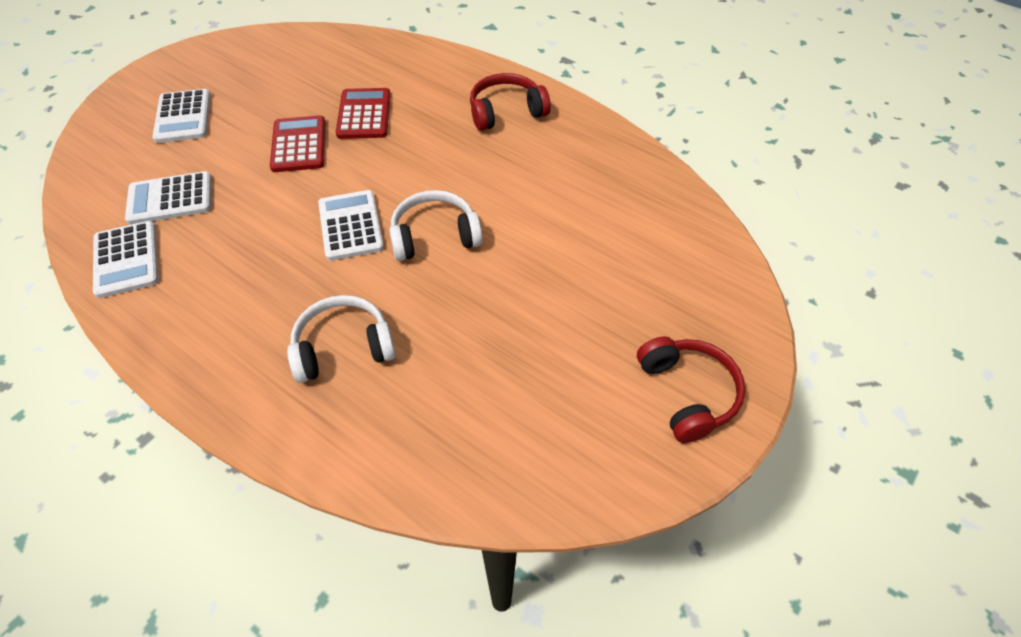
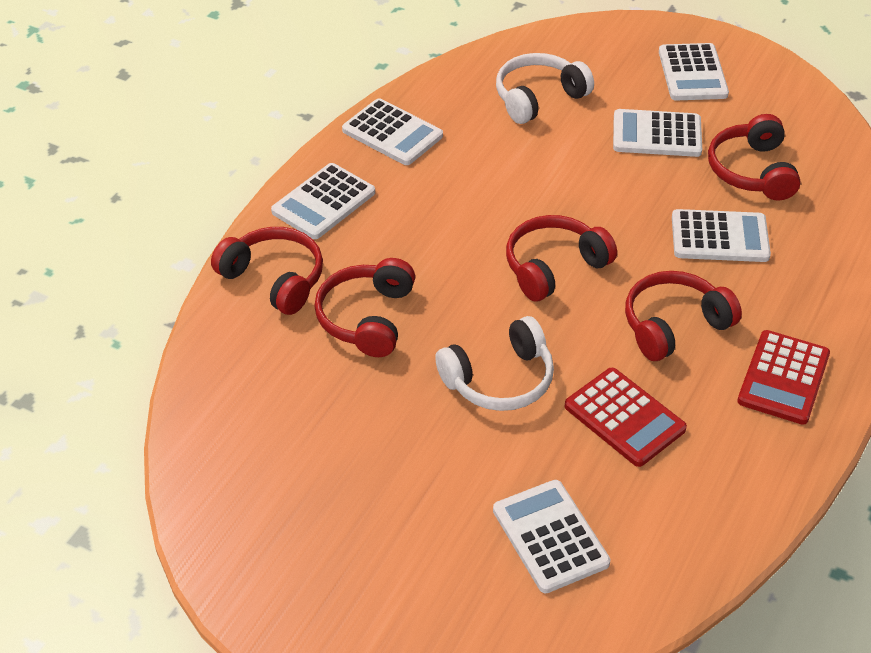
red headphones: [470,73,551,131] [637,336,746,443] = 2 -> [211,227,323,315] [314,258,415,357] [506,215,617,301] [625,271,742,361] [708,114,801,201] = 5
white calculator: [93,221,159,298] [125,171,211,225] [152,89,211,143] [318,190,384,261] = 4 -> [271,163,375,239] [342,98,443,165] [493,480,610,593] [613,109,702,157] [659,43,729,101] [672,209,771,262] = 6

